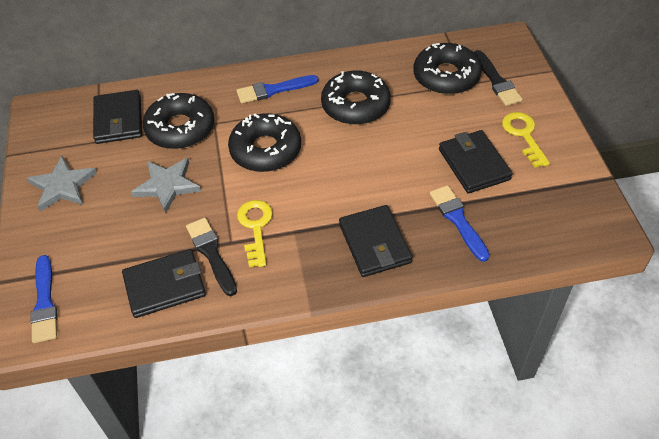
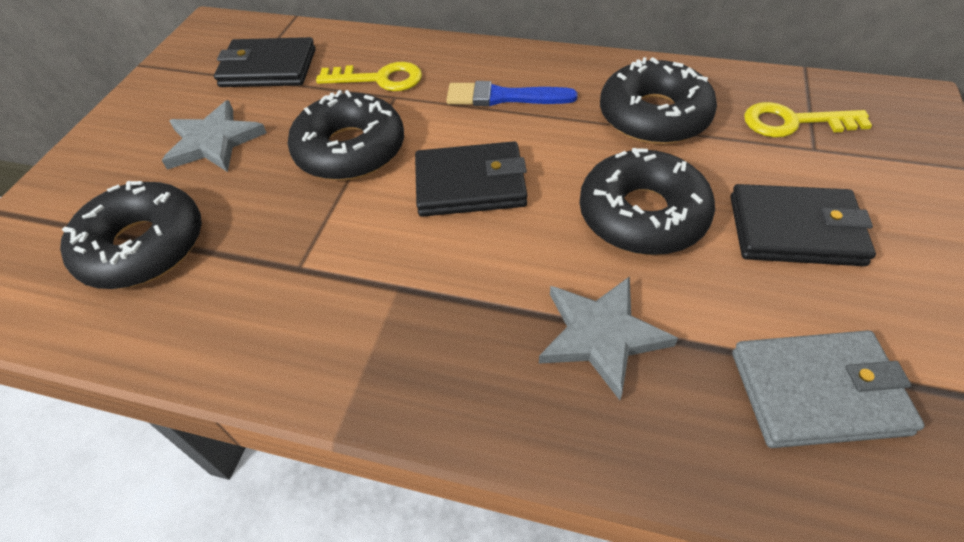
black brush: [186,218,237,296] [474,50,523,106] = 2 -> none = 0
black wallet: [93,90,142,144] [122,249,206,318] [339,205,413,277] [439,130,513,193] = 4 -> [214,37,316,87] [415,141,527,217] [730,184,876,266] = 3
blue brush: [30,255,58,343] [236,75,318,103] [430,185,490,262] = 3 -> [446,81,578,106] = 1
grey wallet: none = 0 -> [732,330,925,448] = 1

